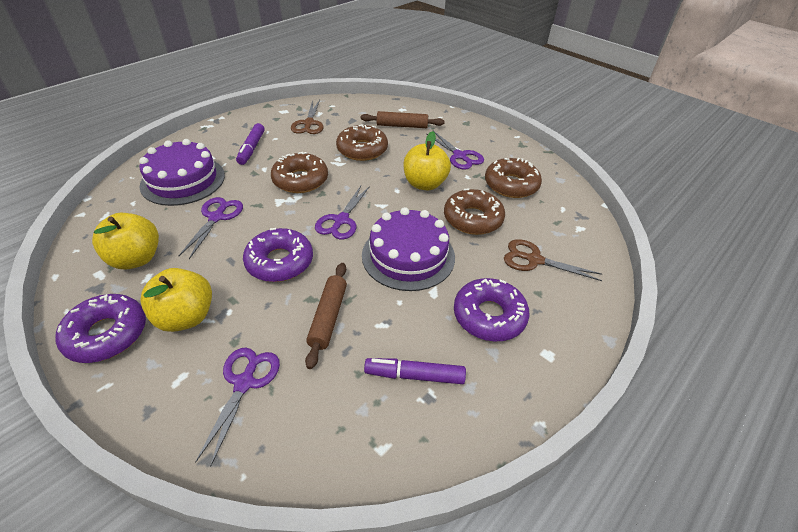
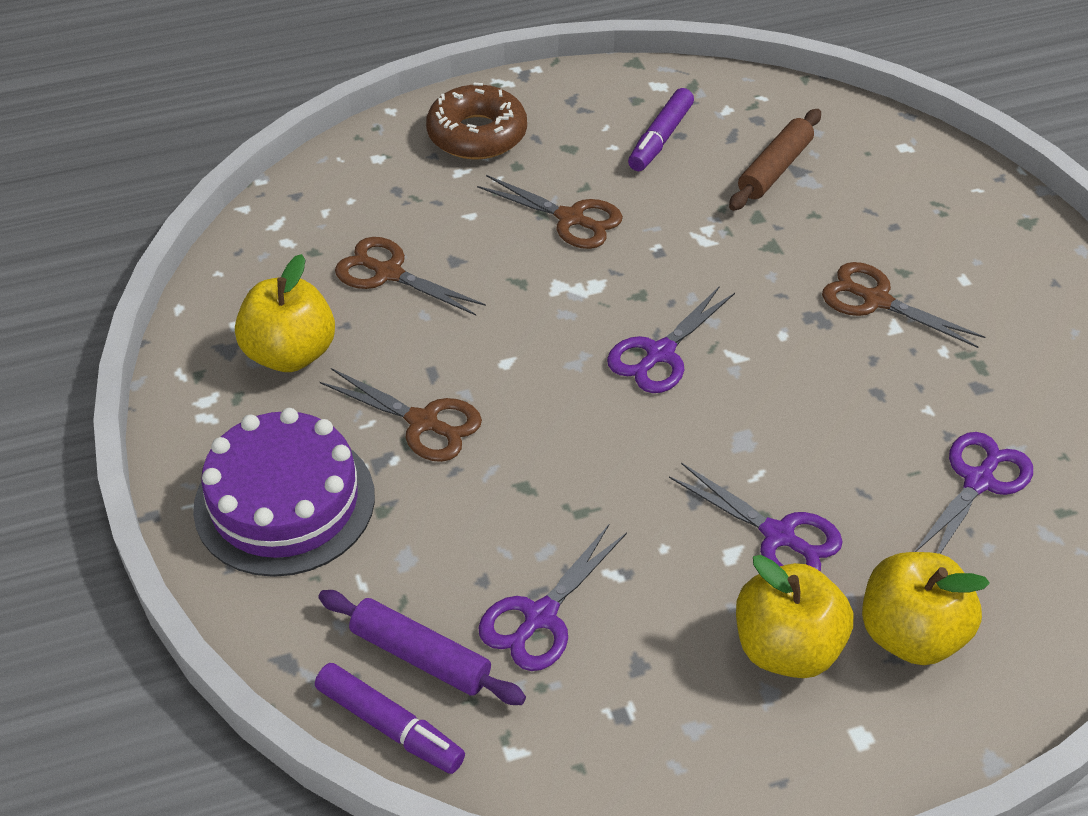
brown donut: [271,152,328,193] [336,124,388,161] [444,188,505,235] [485,158,542,198] = 4 -> [426,83,527,160] = 1
brown rolling pin: [305,263,347,369] [361,111,445,128] = 2 -> [729,109,821,211] = 1
brown scissors: [291,100,324,134] [504,239,602,281] = 2 -> [320,368,482,462] [335,237,486,315] [477,175,623,249] [822,262,985,348] = 4
purple cake: [139,139,225,206] [362,207,455,291] = 2 -> [193,408,375,577] = 1
purple donut: [55,294,146,363] [243,228,313,282] [454,278,530,341] = 3 -> none = 0
purple rolling pin: none = 0 -> [318,590,526,705] = 1

